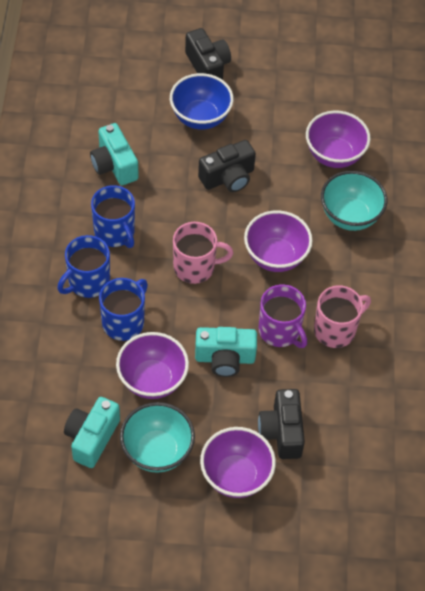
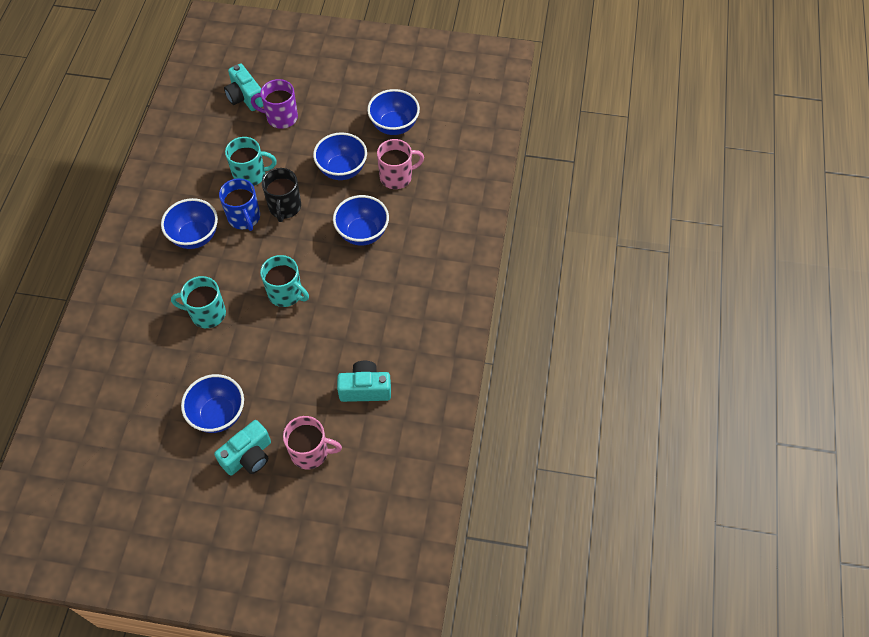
black camera: [185,28,231,80] [198,140,256,192] [258,389,305,459] = 3 -> none = 0
black mug: none = 0 -> [262,168,301,222] = 1
blue bowl: [170,73,234,130] = 1 -> [161,198,218,249] [181,374,244,433] [313,132,367,180] [333,195,389,245] [367,89,420,135] = 5
blue mug: [57,235,110,298] [91,185,135,248] [99,278,148,341] = 3 -> [219,178,260,231] = 1
purple bowl: [116,332,189,399] [200,427,276,498] [244,210,313,272] [306,110,371,168] = 4 -> none = 0
turquoise bowl: [120,402,195,473] [321,171,388,231] = 2 -> none = 0
turquoise mug: none = 0 -> [171,276,226,328] [225,137,277,186] [260,255,309,307] = 3

